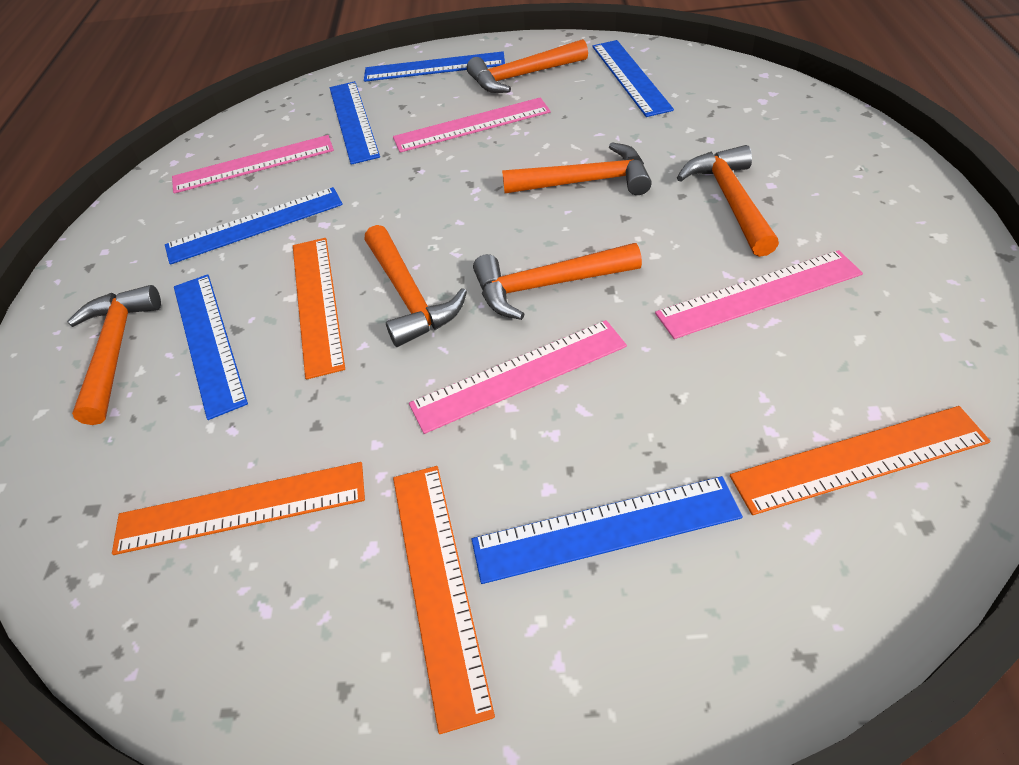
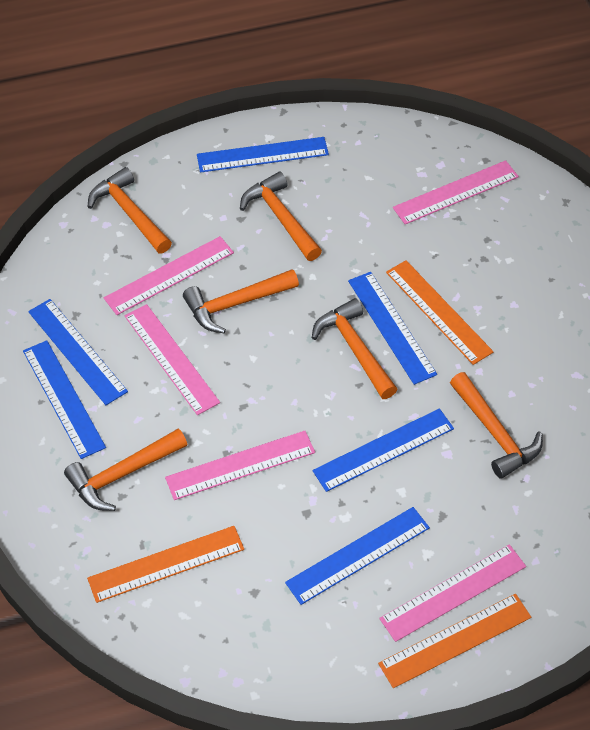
orange ruler: [112,462,365,555] [293,238,345,380] [393,466,495,734] [730,406,991,515] = 4 -> [87,526,244,603] [378,594,531,688] [386,260,494,365] = 3
pink ruler: [172,135,334,194] [393,97,551,153] [409,320,627,434] [655,250,863,339] = 4 -> [104,236,234,315] [125,304,220,415] [165,431,315,500] [379,544,526,642] [393,160,519,224] = 5

